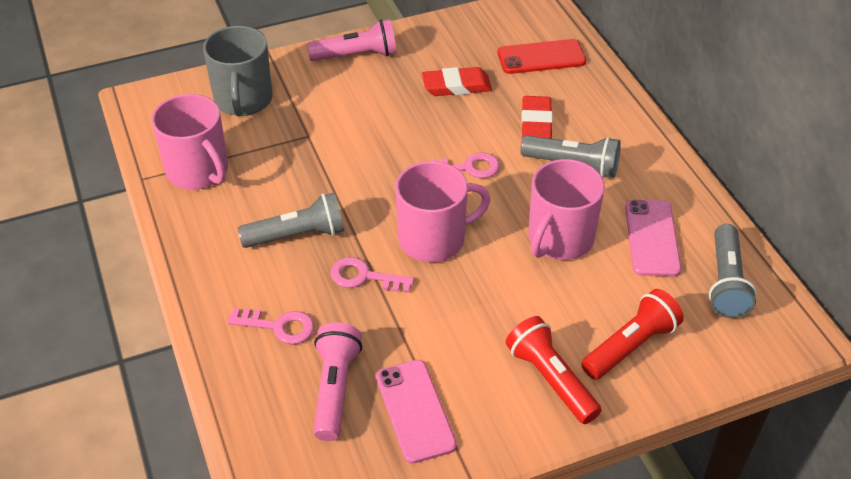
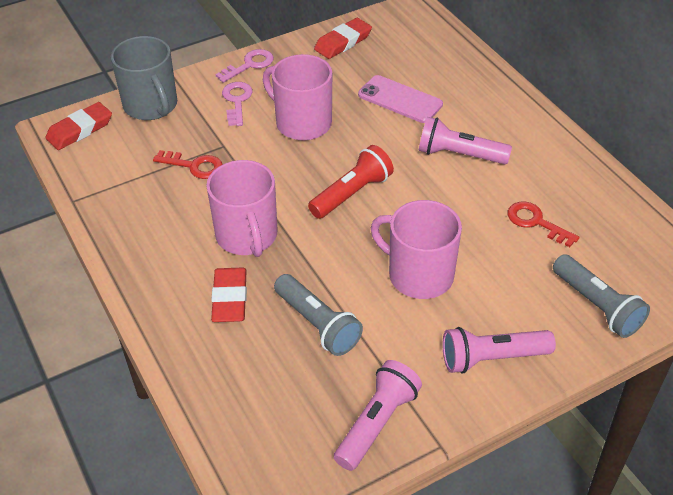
grey flashlight: [238,193,345,248] [520,135,621,178] [709,224,757,318] = 3 -> [274,274,363,356] [553,254,650,338] = 2
pink flashlight: [307,19,397,61] [313,322,362,441] = 2 -> [334,360,422,471] [419,117,512,164] [443,327,556,374] = 3
pink key: [227,308,314,344] [330,257,414,293] [423,152,500,178] = 3 -> [216,49,274,83] [222,82,253,126] = 2
pink phone: [376,360,457,464] [625,200,681,277] = 2 -> [358,75,443,123] = 1
red eraser: [422,67,492,96] [521,96,553,139] = 2 -> [45,102,112,150] [211,268,247,322] [314,18,372,59] = 3
red flashlight: [506,316,601,424] [581,289,684,380] = 2 -> [308,145,394,219] = 1
red key: none = 0 -> [153,150,223,179] [508,201,580,247] = 2
red phone: [497,39,586,74] = 1 -> none = 0

